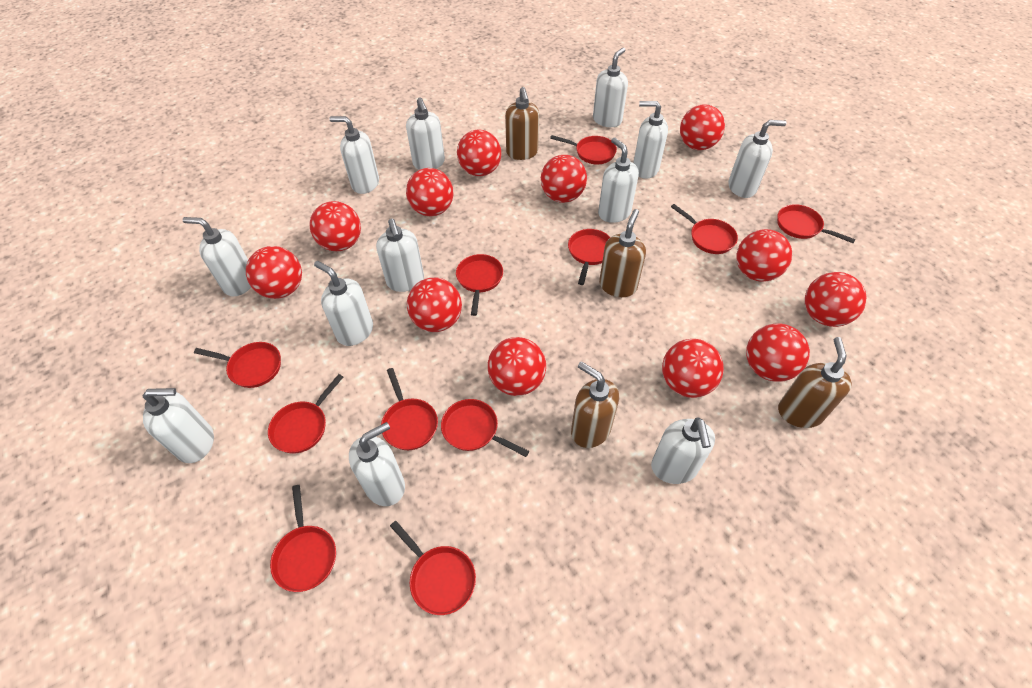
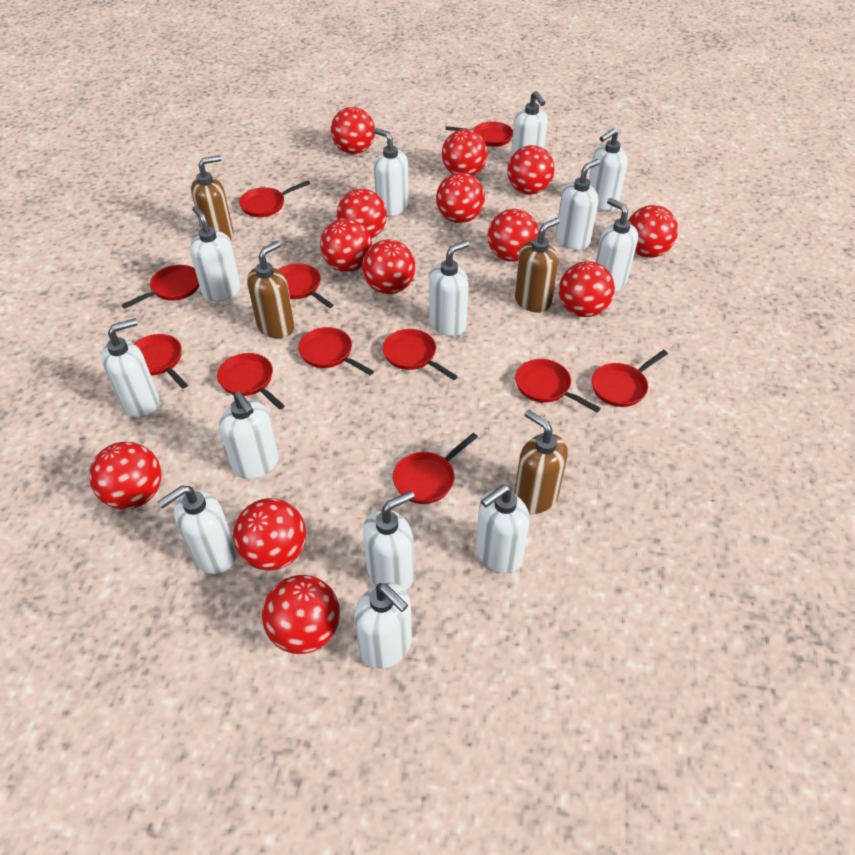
red ball: [246,246,302,299] [310,201,361,251] [406,168,453,216] [407,278,462,332] [457,130,501,176] [488,337,546,396] [541,155,587,203] [662,339,724,398] [680,104,725,150] [736,229,792,282] [746,323,810,382] [805,272,867,327] = 12 -> [89,442,162,510] [233,498,306,571] [262,575,340,654] [320,219,372,272] [331,107,375,154] [337,189,387,239] [362,240,416,294] [436,172,485,223] [442,129,488,176] [488,209,539,262] [507,145,554,195] [559,261,615,317] [629,205,678,258] = 13
white soap dispenser: [143,388,214,463] [182,217,251,296] [314,261,373,346] [329,116,379,194] [349,422,405,506] [376,219,424,292] [406,97,445,170] [593,47,628,127] [598,138,639,223] [633,101,668,179] [651,417,715,484] [728,120,787,198] = 12 -> [101,318,159,417] [158,485,236,574] [190,206,241,301] [219,392,279,479] [354,583,412,669] [363,491,415,590] [374,128,409,216] [429,240,469,336] [476,485,530,573] [511,91,548,157] [556,159,600,250] [589,128,628,211] [595,198,638,292] = 13

